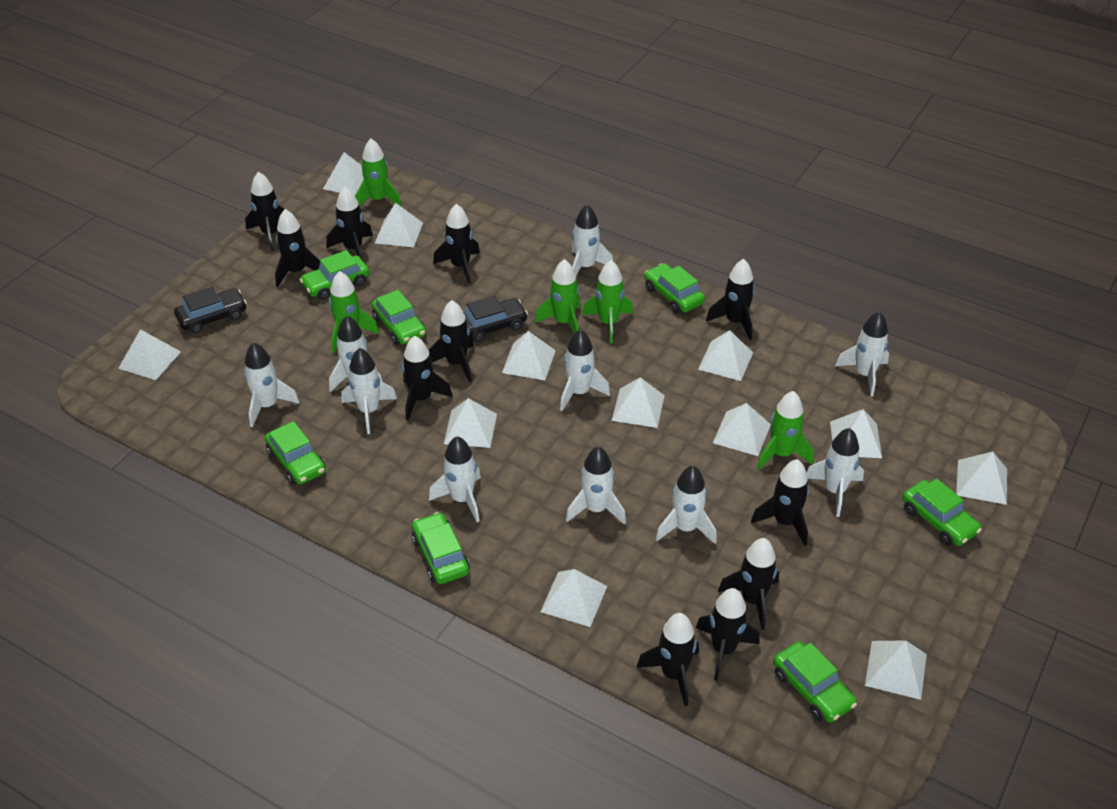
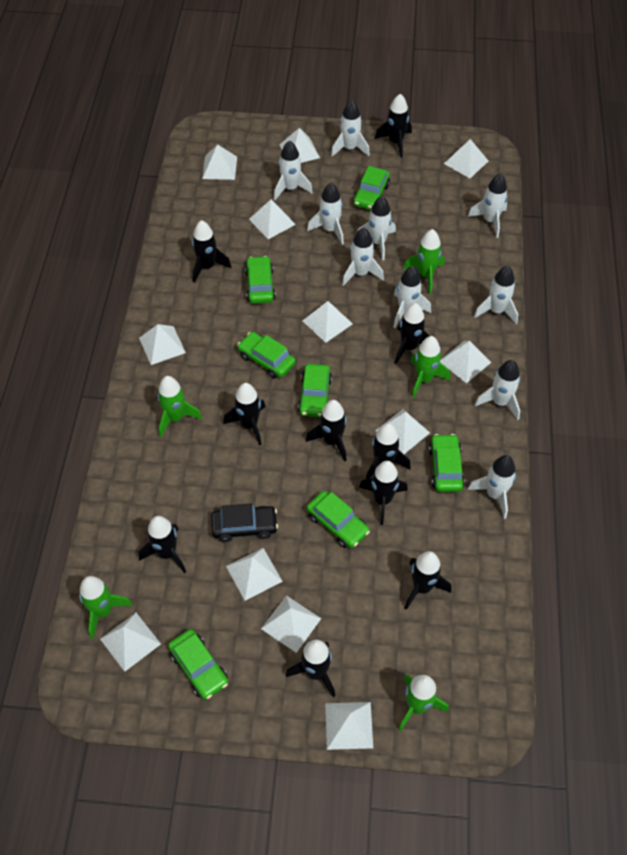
black car: [174,287,247,333] [464,295,528,342] = 2 -> [211,503,278,542] = 1
black rocket: [245,172,285,251] [275,209,320,287] [326,187,373,260] [402,336,453,420] [429,300,474,382] [433,204,480,284] [636,613,699,706] [696,588,760,681] [706,259,755,340] [718,538,779,630] [751,459,809,546] = 11 -> [138,516,186,573] [192,220,231,283] [223,383,266,445] [286,640,335,697] [306,400,347,462] [359,461,408,525] [366,423,411,479] [375,94,412,158] [395,303,429,364] [405,551,452,610] = 10

